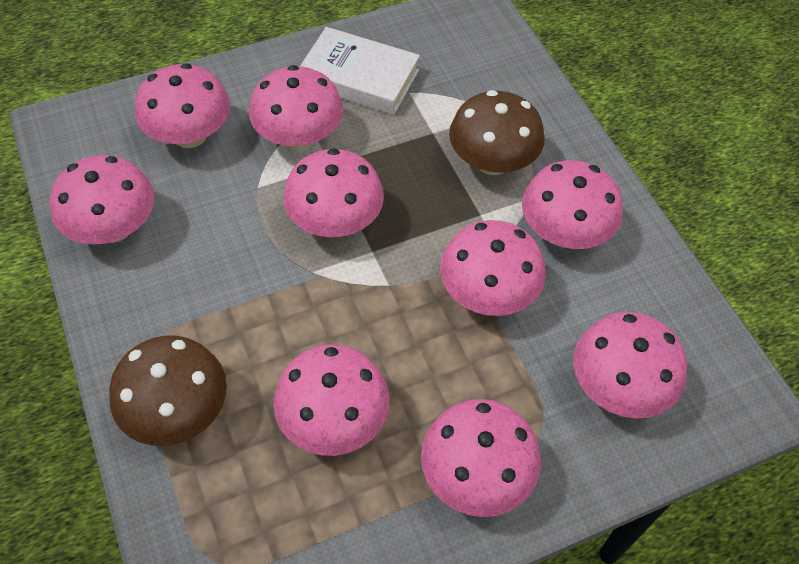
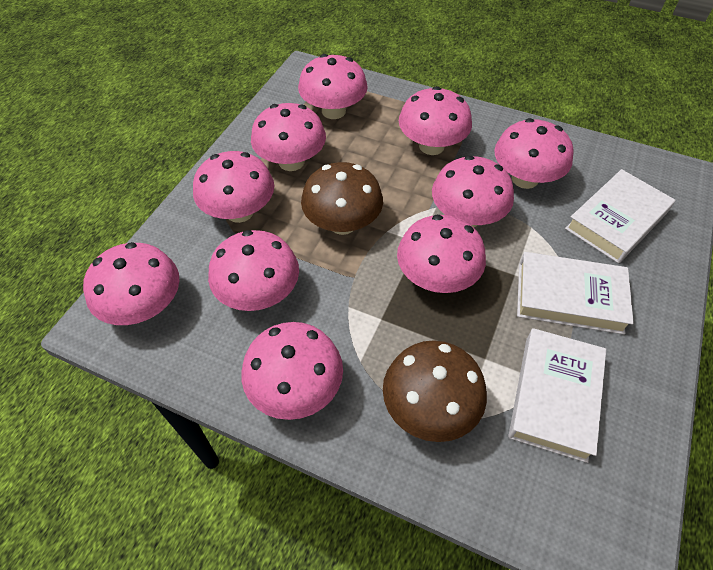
pink mushroom: [50,155,154,245] [135,63,230,148] [249,65,343,150] [273,345,390,456] [283,148,384,237] [421,399,541,517] [440,220,546,316] [522,160,623,249] [573,312,687,418] = 9 -> [83,242,179,325] [193,151,274,223] [208,230,299,311] [242,322,343,420] [251,103,326,171] [298,54,368,119] [397,215,486,293] [399,86,472,155] [432,155,514,227] [494,118,574,189] = 10
white book: [300,27,420,115] = 1 -> [508,328,606,463] [517,252,634,334] [565,169,675,263] = 3

